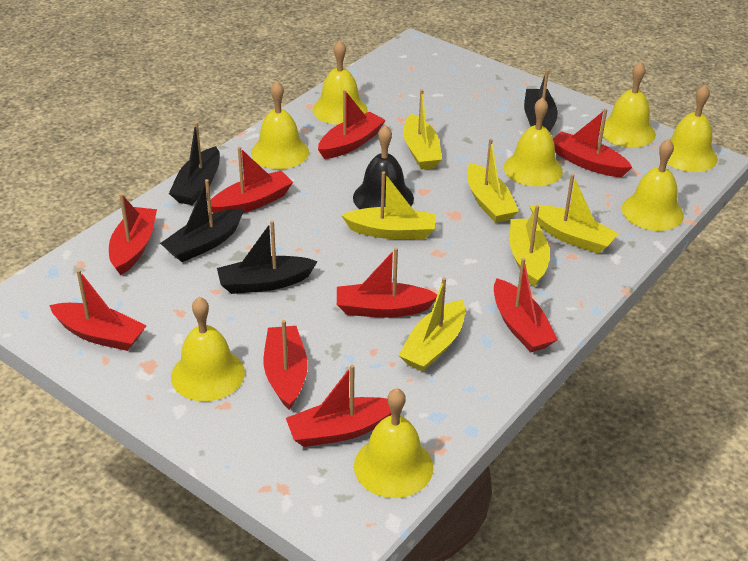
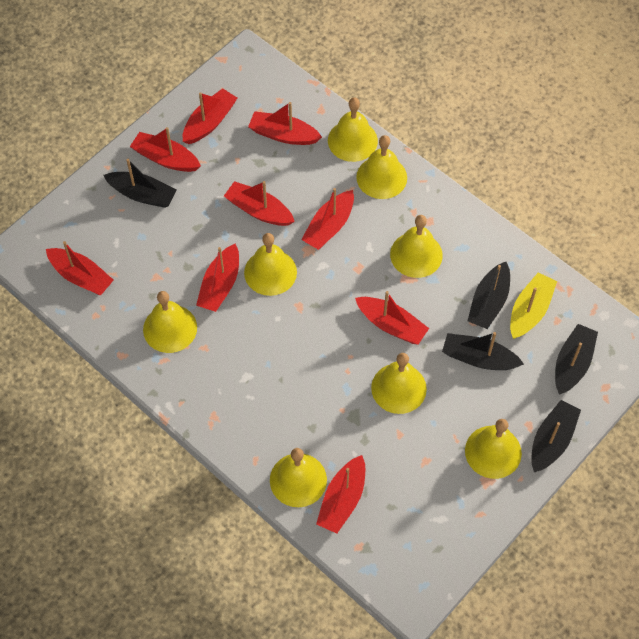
black bell: [353,125,414,209] = 1 -> none = 0
black boat: [160,179,244,262] [169,122,220,205] [217,220,318,294] [524,70,558,132] = 4 -> [103,159,177,208] [442,332,524,370] [468,262,510,329] [531,400,581,472] [555,324,598,395] = 5
yellow boat: [341,171,436,239] [398,277,465,372] [403,89,442,170] [467,139,519,223] [510,205,550,287] [529,174,619,254] = 6 -> [510,272,557,339] = 1

